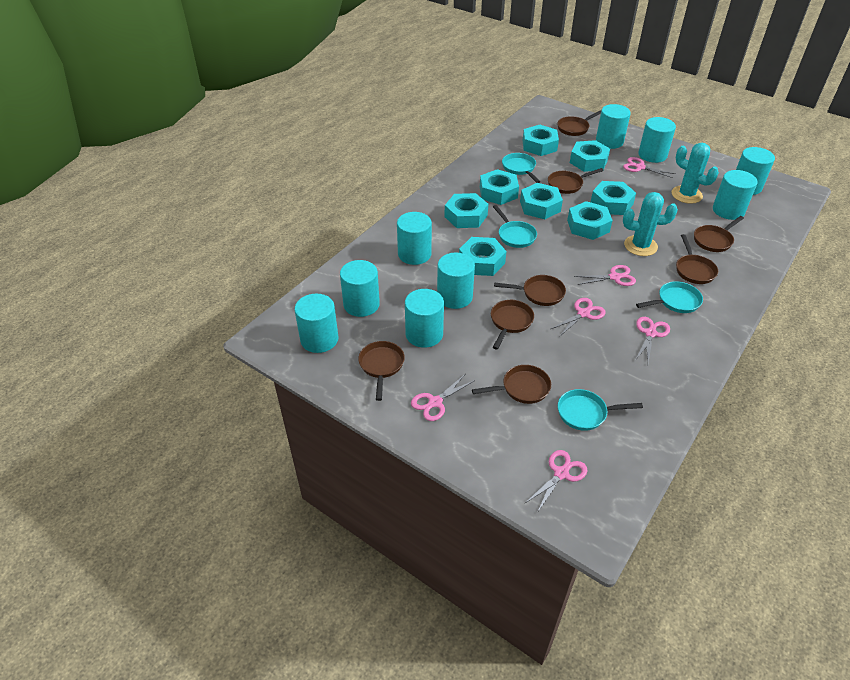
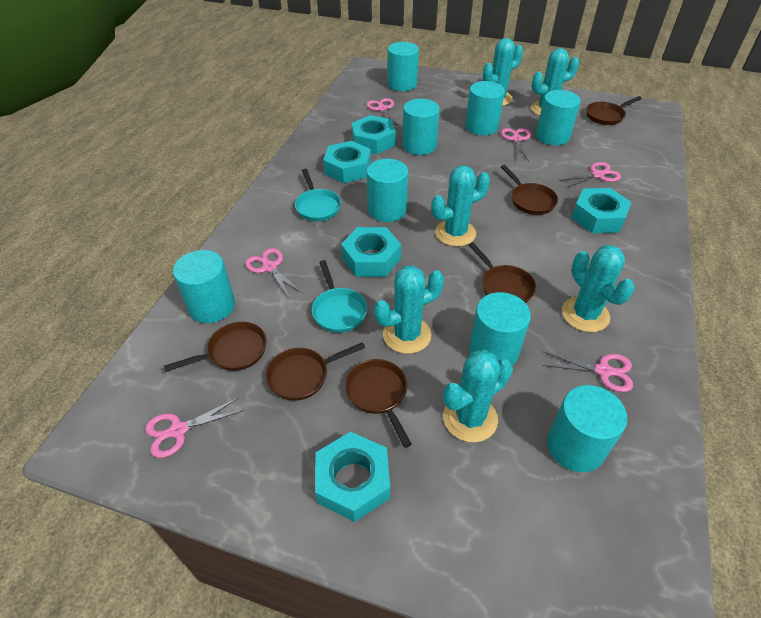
brown pan: [358,341,405,401] [472,365,551,404] [491,300,534,349] [494,275,566,306] [548,168,603,194] [557,110,601,136] [676,234,718,284] [694,216,744,252] = 8 -> [164,322,267,372] [266,342,365,401] [345,359,412,448] [469,242,536,303] [501,165,558,215] [586,96,642,125] = 6
turquoise cactus: [623,192,678,256] [672,143,719,204] = 2 -> [374,265,444,354] [431,166,490,247] [443,350,513,442] [483,38,523,106] [531,48,579,116] [562,245,635,332] = 6
turquoise cylinder: [295,294,338,353] [340,260,380,317] [397,212,432,265] [405,289,444,348] [437,253,475,309] [596,104,631,149] [638,117,676,163] [713,170,757,220] [736,147,775,195] = 9 -> [173,250,235,323] [367,159,408,222] [387,42,419,91] [402,99,440,155] [465,81,505,135] [469,292,531,365] [536,90,581,145] [547,385,627,472] = 8
turquoise nut: [444,193,488,228] [459,237,507,276] [480,169,519,205] [520,183,563,219] [522,125,559,156] [567,201,613,240] [570,140,610,172] [591,181,636,215] = 8 -> [315,432,390,522] [323,141,371,183] [341,227,401,277] [352,115,396,154] [572,188,632,233] = 5
turquoise pan: [493,205,537,248] [502,153,540,183] [558,389,643,431] [636,281,703,313] = 4 -> [295,169,341,221] [312,260,367,333] = 2

